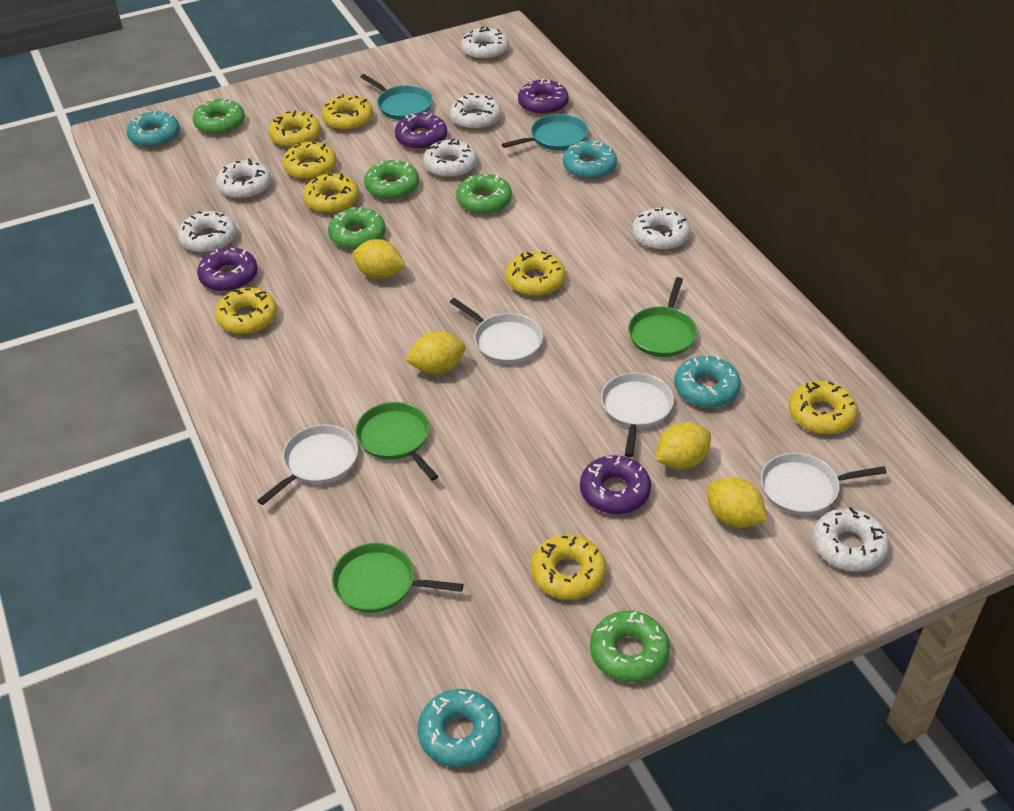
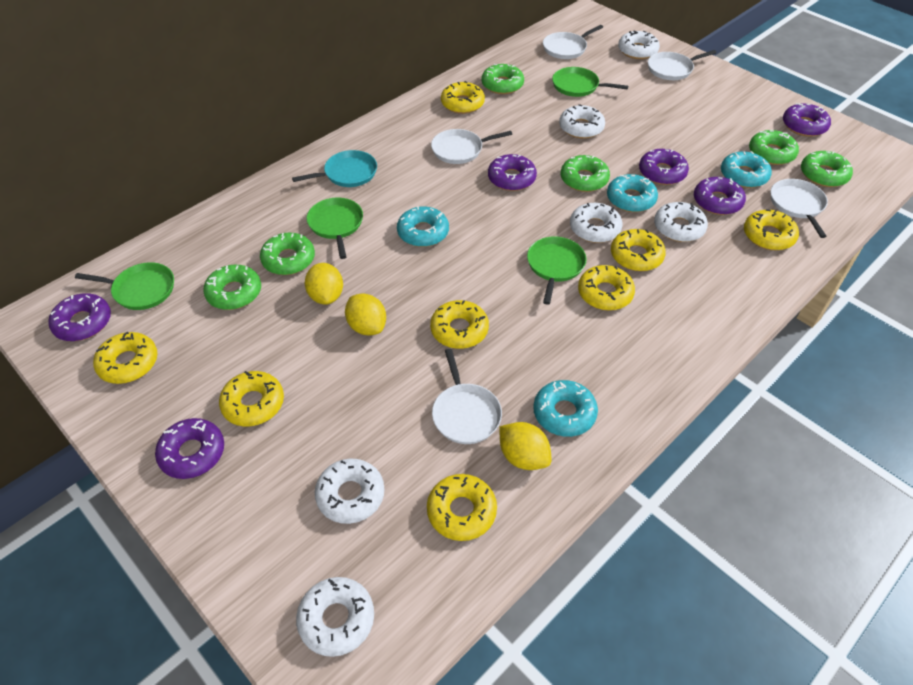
green donut: [193,98,245,135] [328,207,386,250] [364,160,419,200] [456,174,512,214] [590,611,670,682] = 5 -> [203,265,261,310] [260,233,315,275] [481,64,524,94] [561,155,610,192] [749,130,799,165] [801,151,853,187] = 6
green pan: [332,543,463,613] [355,402,438,481] [628,277,697,357] = 3 -> [75,262,174,310] [307,198,363,259] [527,237,587,305] [552,67,628,97] = 4
purple donut: [197,247,258,292] [395,112,447,150] [518,78,569,115] [580,455,651,514] = 4 -> [48,293,111,341] [155,418,224,479] [488,154,537,191] [639,149,689,185] [694,177,746,215] [783,103,831,137] = 6
turquoise pan: [361,74,433,120] [502,114,588,151] = 2 -> [292,150,377,187] = 1
white donut: [178,211,236,253] [216,159,272,199] [423,139,477,178] [450,93,501,130] [461,27,509,60] [632,207,690,251] [813,507,889,572] = 7 -> [296,577,374,657] [315,459,385,524] [559,104,605,139] [570,203,623,243] [618,31,660,59] [654,202,708,242] = 6
white pan: [257,425,358,505] [450,298,543,364] [601,372,674,457] [761,453,887,515] = 4 -> [431,129,512,164] [432,349,502,444] [543,25,603,59] [648,50,716,80] [771,179,828,238] = 5
yellow lemon: [352,239,406,279] [406,331,466,374] [656,422,711,470] [706,477,768,528] = 4 -> [305,263,343,305] [345,294,386,336] [499,422,552,470] = 3

